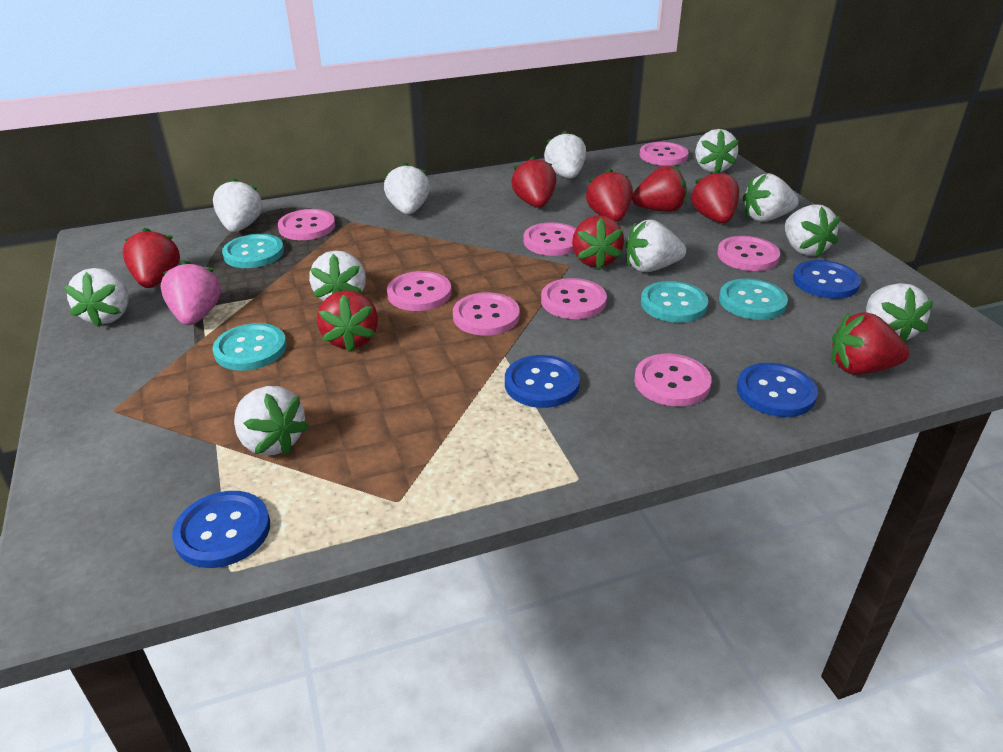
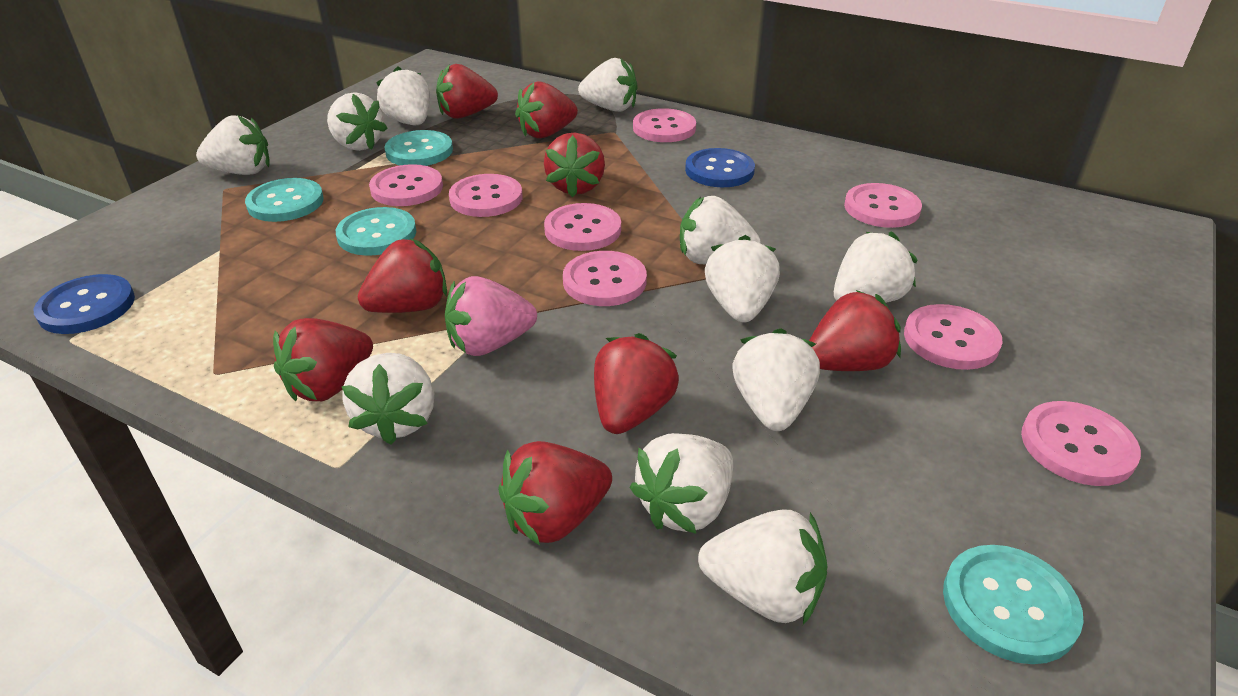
blue button: [172,491,270,568] [505,355,580,408] [737,363,818,417] [793,260,861,299] = 4 -> [34,274,135,334] [685,148,755,187] = 2

